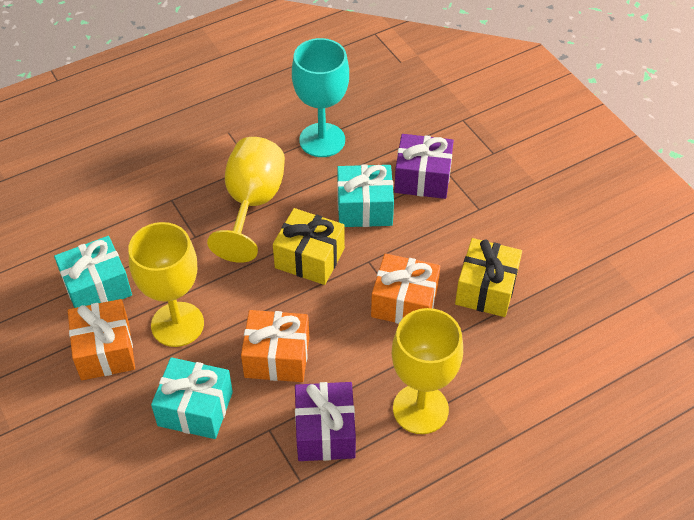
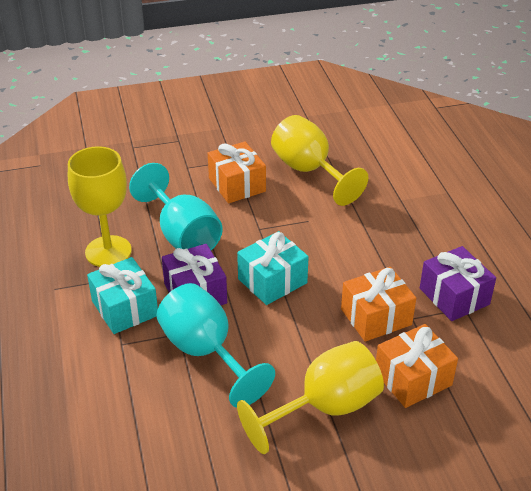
turquoise gift: [54,236,132,308] [151,357,233,439] [337,164,394,227] = 3 -> [87,257,158,334] [237,231,309,305] = 2
turquoise goblet: [292,38,349,157] = 1 -> [129,163,223,250] [157,283,275,408] = 2
yellow gift: [273,208,345,285] [455,238,522,317] = 2 -> none = 0

